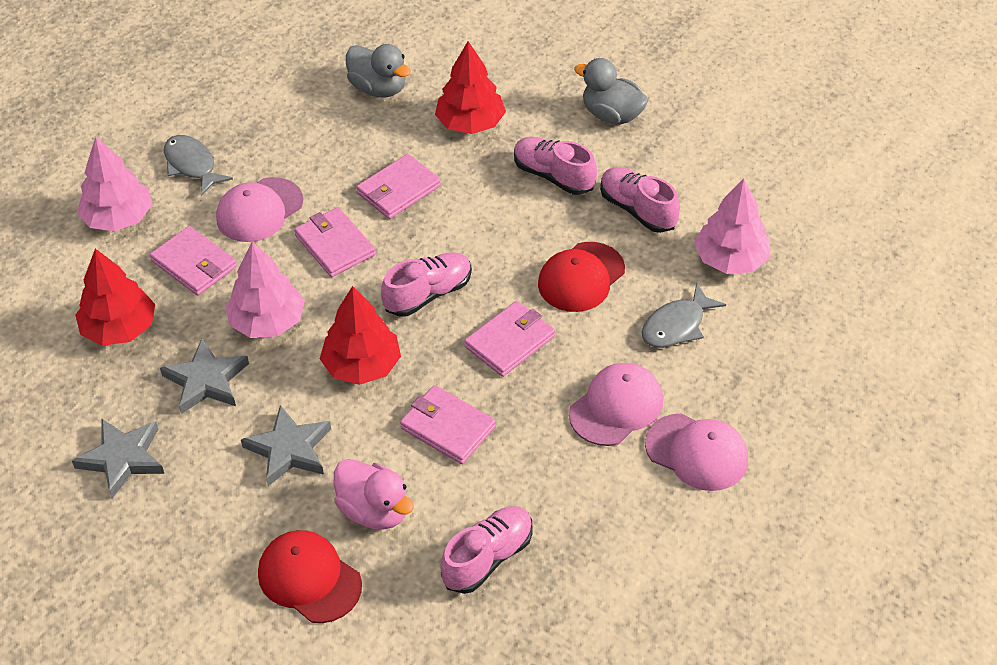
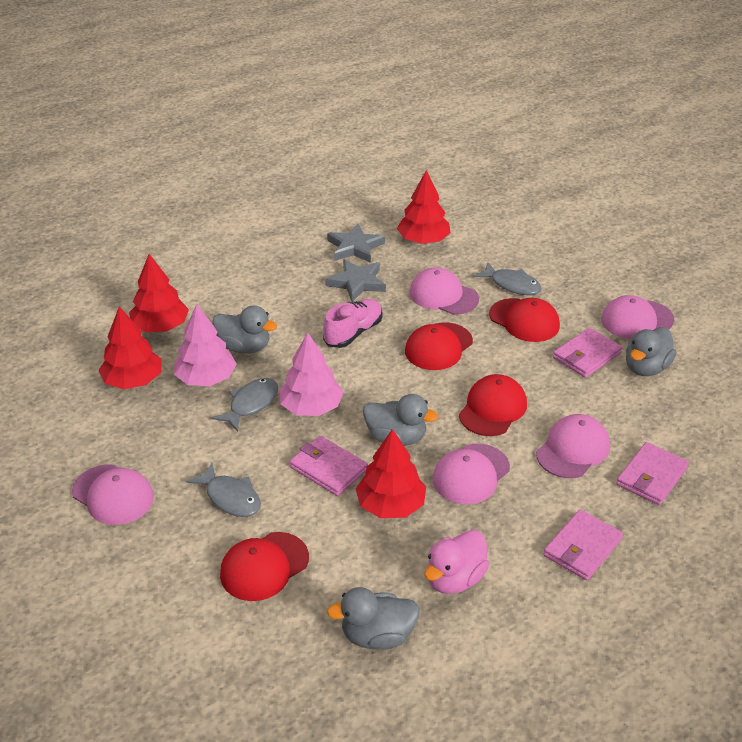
grey duck: [346,44,411,97] [574,58,648,125] = 2 -> [212,305,277,354] [327,587,420,650] [363,394,439,446] [626,327,677,376] = 4
grey fish: [164,135,233,196] [642,283,726,348] = 2 -> [186,463,261,517] [212,378,278,432] [473,262,542,295] = 3
grey star: [72,419,164,498] [160,338,249,414] [241,405,331,486] = 3 -> [325,259,386,301] [327,224,385,263] = 2
pink cap: [216,177,303,242] [569,363,663,446] [645,414,748,491] = 3 -> [72,464,154,525] [409,267,479,315] [433,444,510,504] [536,414,610,478] [601,295,674,339] = 5
pink shoe: [381,252,472,317] [440,506,532,594] [514,137,597,195] [600,167,680,233] = 4 -> [323,299,383,348] = 1
pink tree: [77,137,153,232] [226,241,305,338] [694,178,770,274] = 3 -> [174,304,237,386] [279,332,343,416] = 2
pink wallet: [150,226,237,296] [294,207,376,277] [356,154,441,219] [400,385,496,464] [464,301,555,377] = 5 -> [290,436,368,496] [543,510,623,580] [553,328,622,378] [616,442,689,505] = 4
red cap: [258,530,362,623] [538,242,625,312] = 2 -> [220,532,309,601] [405,323,473,370] [459,374,527,436] [489,298,560,342] = 4
red tree: [75,248,155,346] [320,286,401,385] [435,41,506,134] = 3 -> [98,306,162,389] [129,254,189,332] [355,429,426,518] [397,170,451,244] = 4

